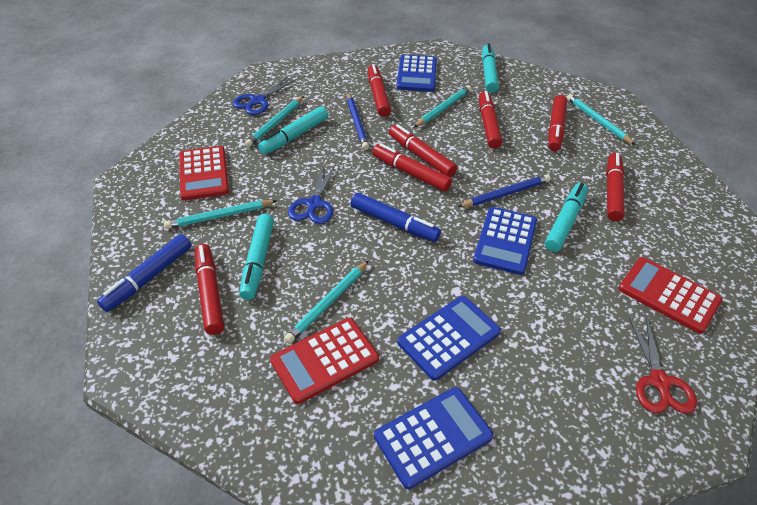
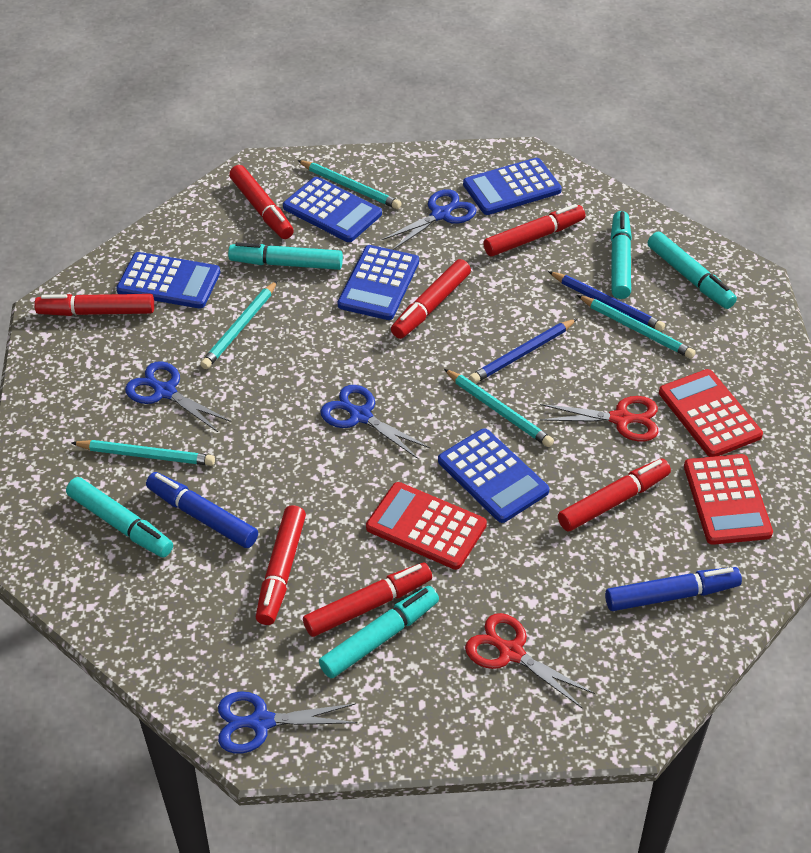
blue calculator: [374,387,493,489] [396,55,437,92] [398,296,501,381] [473,207,537,275] = 4 -> [116,252,220,308] [283,177,382,242] [338,245,419,320] [438,428,549,523] [463,158,562,215] = 5
blue scissors: [232,76,297,115] [288,164,336,224] = 2 -> [125,361,231,432] [218,691,357,754] [320,385,430,459] [381,189,477,250] = 4
red scissors: [629,316,697,413] = 1 -> [465,613,595,708] [540,396,658,441] = 2
turquoise marker: [239,214,274,300] [258,106,328,154] [482,44,499,93] [545,183,588,252] = 4 -> [66,477,173,558] [228,242,343,270] [319,586,439,678] [611,211,632,299] [648,232,737,309] = 5

